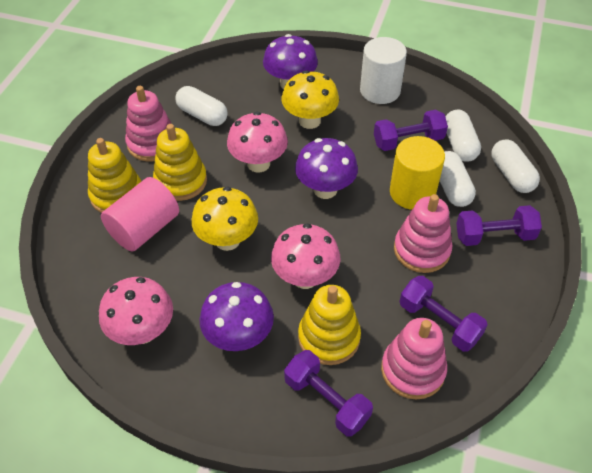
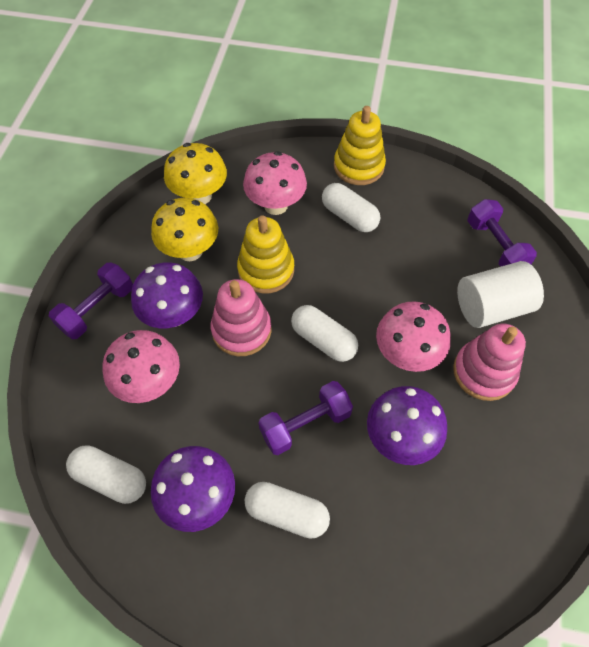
pink cylinder: [101,177,179,251] = 1 -> none = 0
pink stacking toy: [125,86,172,161] [381,318,447,400] [394,194,452,273] = 3 -> [211,279,272,356] [453,324,526,401] = 2
purple dumbbell: [284,350,373,437] [374,110,448,151] [399,276,488,352] [456,205,542,246] = 4 -> [49,263,133,339] [258,381,353,455] [468,199,537,267] = 3
yellow cylinder: [390,136,445,210] = 1 -> none = 0
yellow stacking toy: [88,138,141,213] [153,124,207,201] [298,285,361,365] = 3 -> [237,215,294,293] [334,106,386,185] = 2

